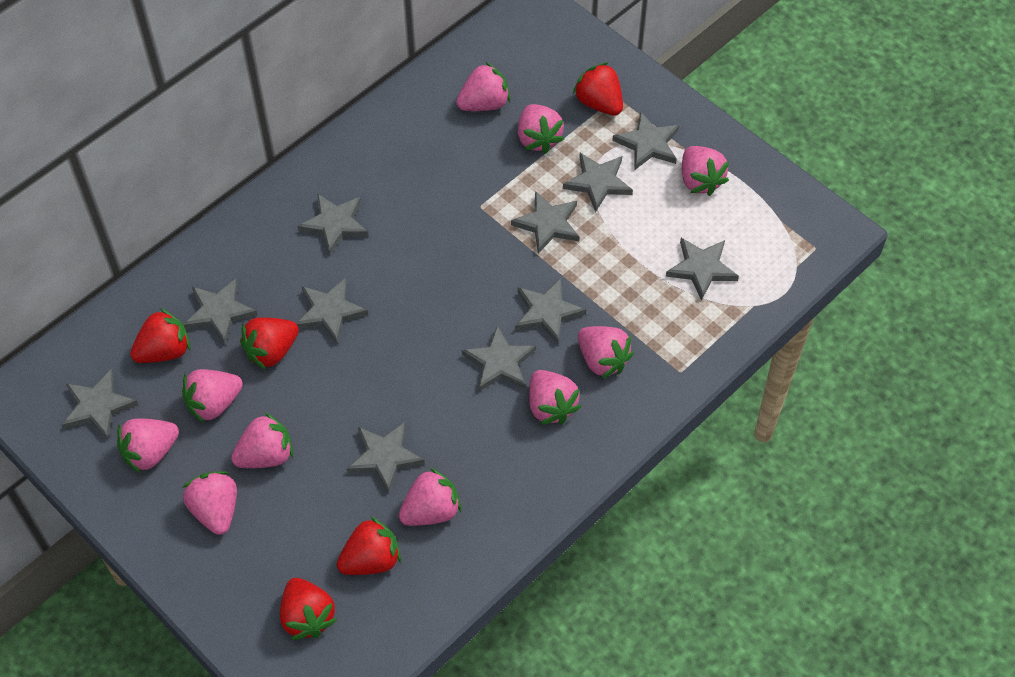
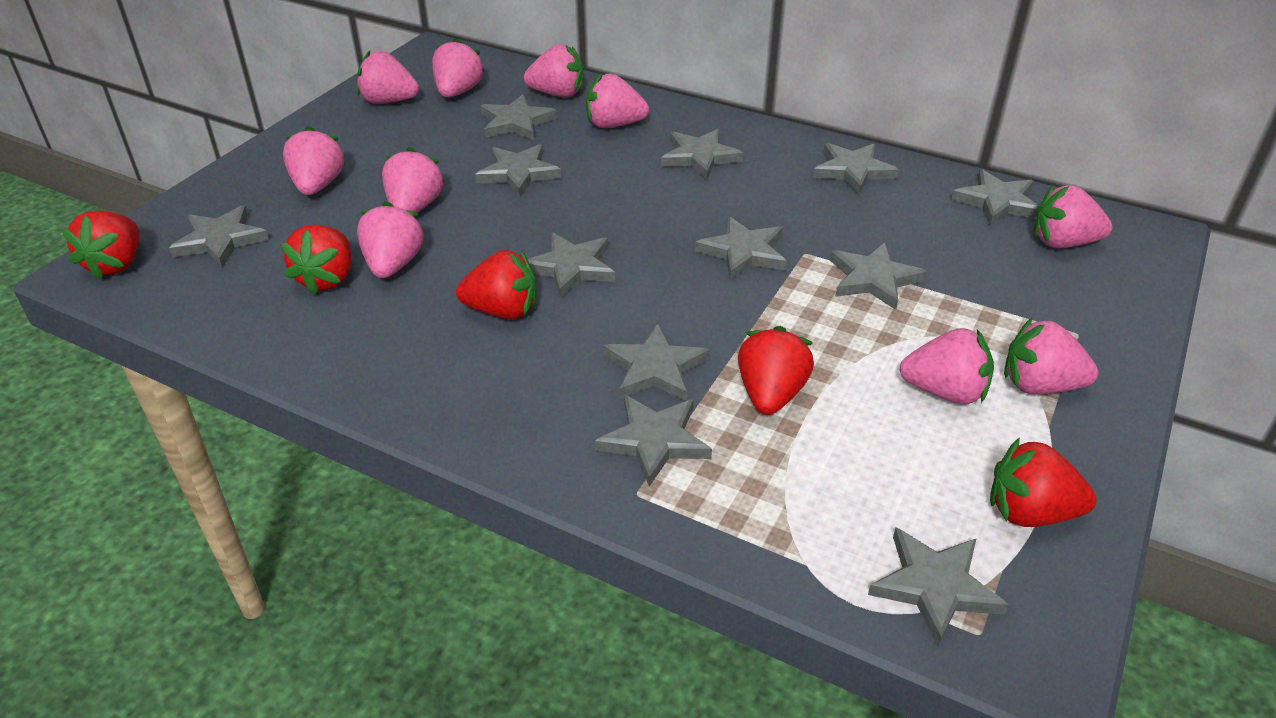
grey star: [62,369,138,439] [183,278,258,344] [296,278,368,344] [297,194,369,255] [347,422,425,494] [462,325,536,392] [511,191,580,254] [515,278,586,344] [563,153,633,213] [612,111,680,170] [666,238,739,301] = 11 -> [169,205,269,268] [475,144,561,197] [480,94,557,141] [528,232,615,298] [595,395,712,487] [603,324,709,401] [661,129,744,180] [695,216,787,280] [813,143,899,194] [830,242,927,310] [868,528,1009,646] [951,169,1039,226] = 12

